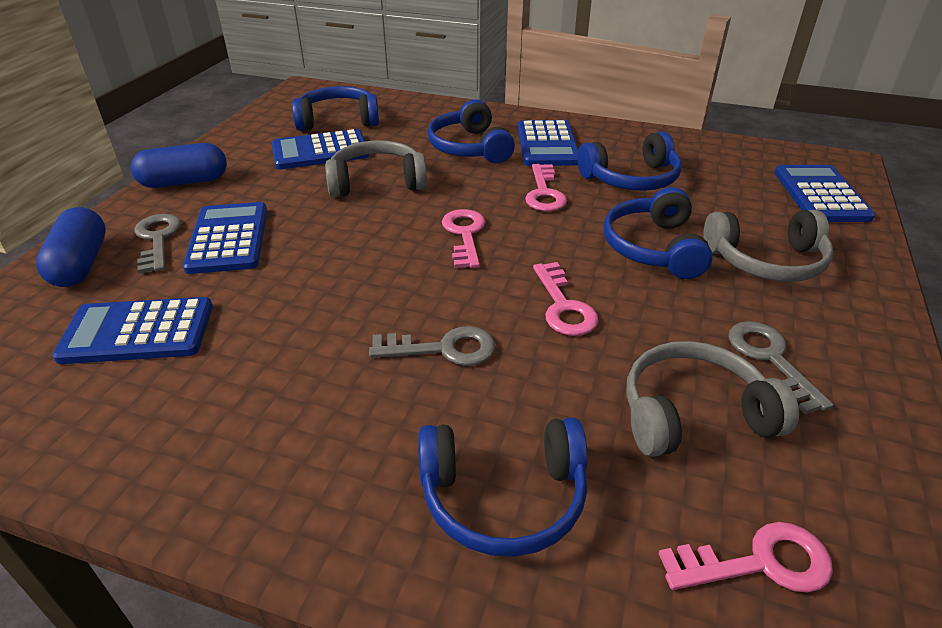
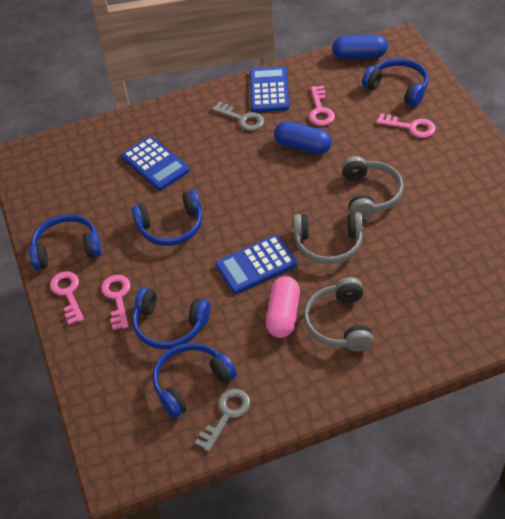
blue calculator: [52,297,213,364] [183,202,267,274] [272,129,369,170] [517,120,578,166] [774,165,875,222] = 5 -> [121,136,190,190] [215,235,298,294] [250,66,289,112] = 3
grey key: [134,214,181,273] [369,326,495,366] [729,321,833,414] = 3 -> [195,389,251,452] [212,102,264,131] = 2
pink capsule: none = 0 -> [266,276,300,338] = 1

